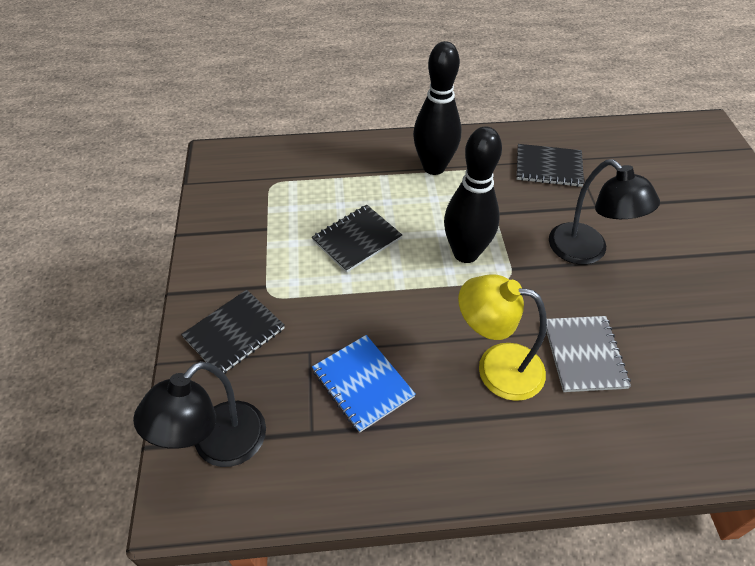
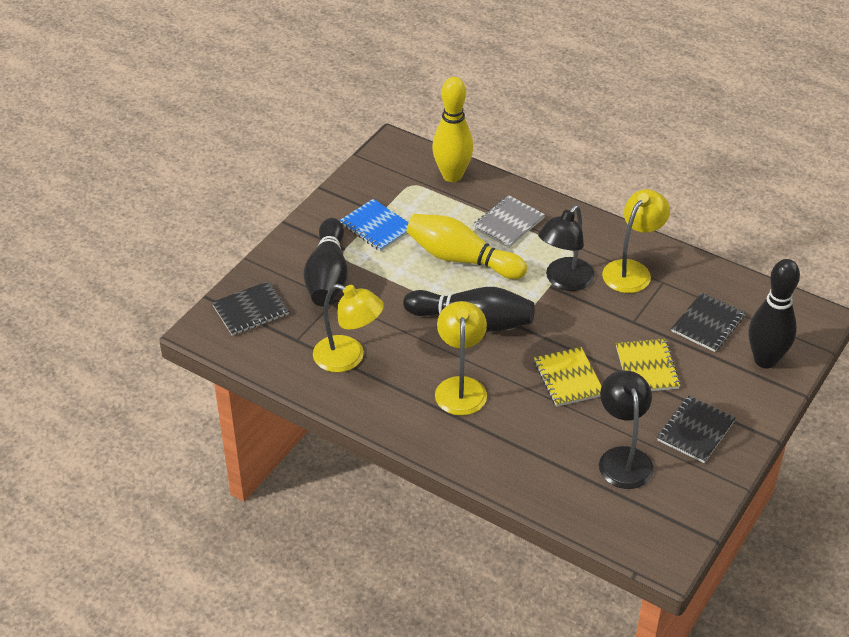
black bowling pin: [413,41,461,175] [444,126,502,263] = 2 -> [304,218,348,307] [403,287,535,332] [748,259,800,368] = 3
yellow bowling pin: none = 0 -> [406,214,527,279] [432,77,473,182] = 2
yellow lamp: [458,274,547,401] = 1 -> [313,284,384,372] [435,301,487,416] [602,189,670,293] = 3
yellow notebook: none = 0 -> [534,347,602,407] [616,339,680,391] = 2

